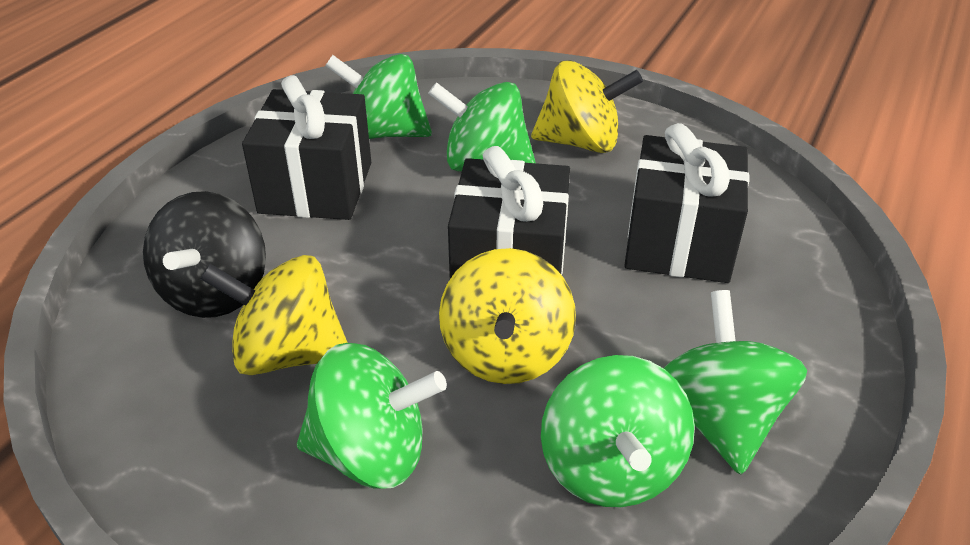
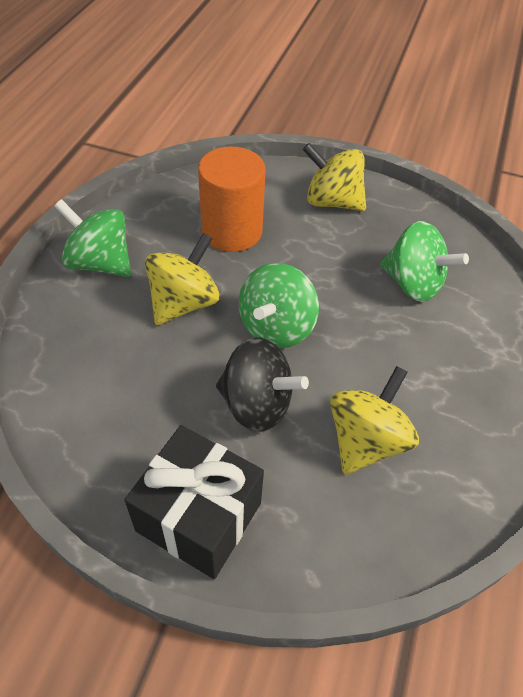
black gift: [242,75,371,220] [448,146,570,279] [624,123,749,283] = 3 -> [125,425,264,579] = 1
green spinning top: [297,343,447,489] [325,54,432,139] [428,82,536,171] [541,355,695,507] [664,290,807,475] = 5 -> [54,199,131,277] [239,263,319,348] [380,221,469,302] = 3
orange cylinder: none = 0 -> [198,147,266,252] = 1

